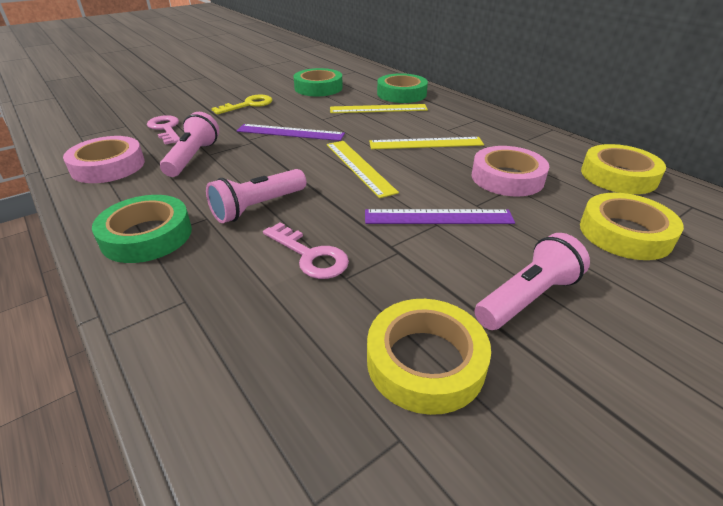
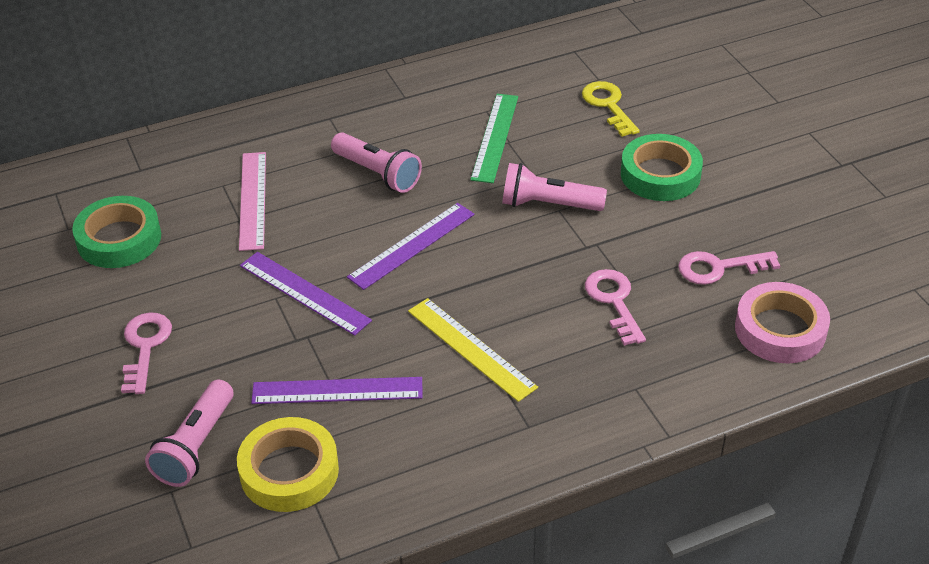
green ruler: none = 0 -> [470,94,518,183] = 1
green tape: [92,195,192,263] [293,68,343,96] [377,73,428,103] = 3 -> [72,196,161,268] [621,134,703,201] = 2
pink key: [147,115,180,145] [263,223,349,279] = 2 -> [121,312,172,394] [585,269,646,346] [678,251,781,285] = 3
pink ruler: none = 0 -> [239,152,266,251] = 1
pink tape: [63,136,145,183] [471,146,549,197] = 2 -> [735,282,830,363] = 1
purple ruler: [237,124,345,141] [365,209,515,224] = 2 -> [240,252,372,336] [251,377,423,404] [347,203,475,290] = 3
yellow ruler: [327,141,399,198] [330,104,428,113] [369,137,484,149] = 3 -> [408,298,538,402] = 1
yellow tape: [367,299,491,415] [580,193,684,260] [581,144,666,194] = 3 -> [237,417,339,512] = 1

